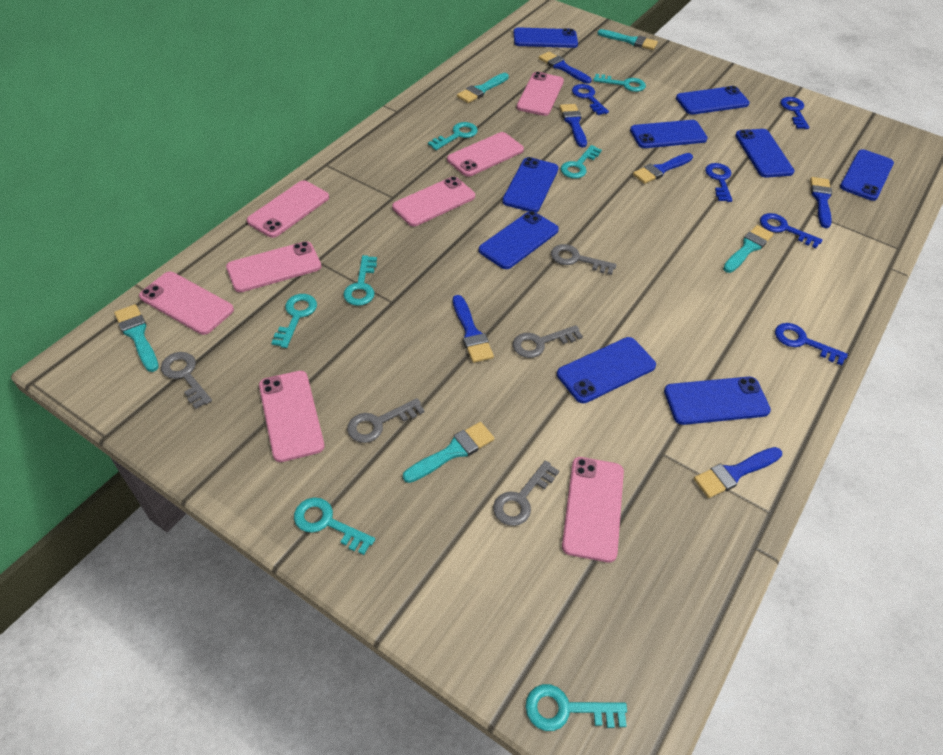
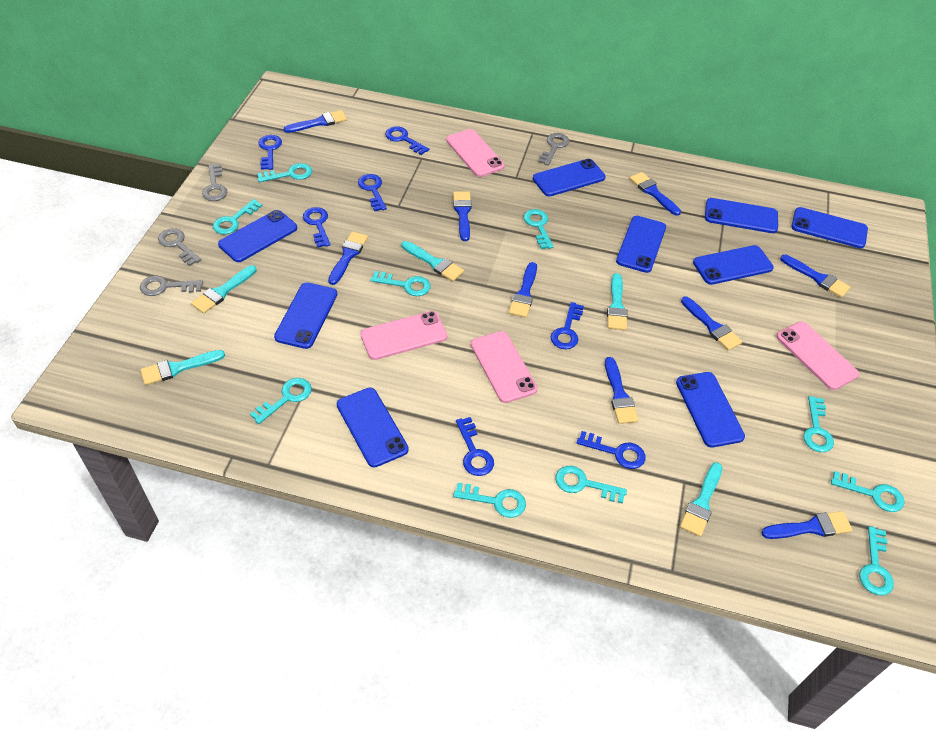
blue brush: [453,295,494,363] [539,51,591,84] [560,104,587,147] [633,153,693,184] [694,447,782,498] [810,177,832,228] = 6 -> [283,110,347,133] [328,232,368,285] [453,191,472,241] [509,262,537,318] [605,357,638,424] [630,172,681,216] [681,296,742,351] [761,511,852,539] [780,255,850,298] = 9
blue key: [572,84,609,115] [705,163,733,202] [760,213,823,248] [775,323,848,365] [781,97,810,129] = 5 -> [259,135,282,170] [303,207,331,247] [358,174,387,211] [385,126,430,155] [456,417,494,476] [551,302,584,349] [577,431,646,469] = 7
grey key: [161,352,212,409] [347,398,425,443] [493,460,559,526] [513,325,583,358] [551,244,617,275] = 5 -> [140,276,203,296] [158,228,201,266] [202,164,227,201] [538,133,569,165] = 4
pink phone: [139,272,234,335] [226,241,321,292] [247,180,329,238] [259,371,325,462] [392,176,475,226] [447,132,524,177] [517,72,564,116] [562,457,624,562] = 8 -> [360,311,448,360] [446,129,505,177] [471,331,538,403] [776,321,859,390] = 4
turquoise key: [271,294,317,348] [294,498,375,555] [343,255,377,306] [428,122,478,150] [525,684,627,731] [561,145,602,179] [593,74,646,92] = 7 -> [213,199,263,235] [250,378,312,424] [257,163,312,182] [370,271,431,296] [453,483,526,518] [524,209,554,249] [556,466,627,504] [803,396,834,452] [831,471,904,512] [859,526,894,595] = 10

